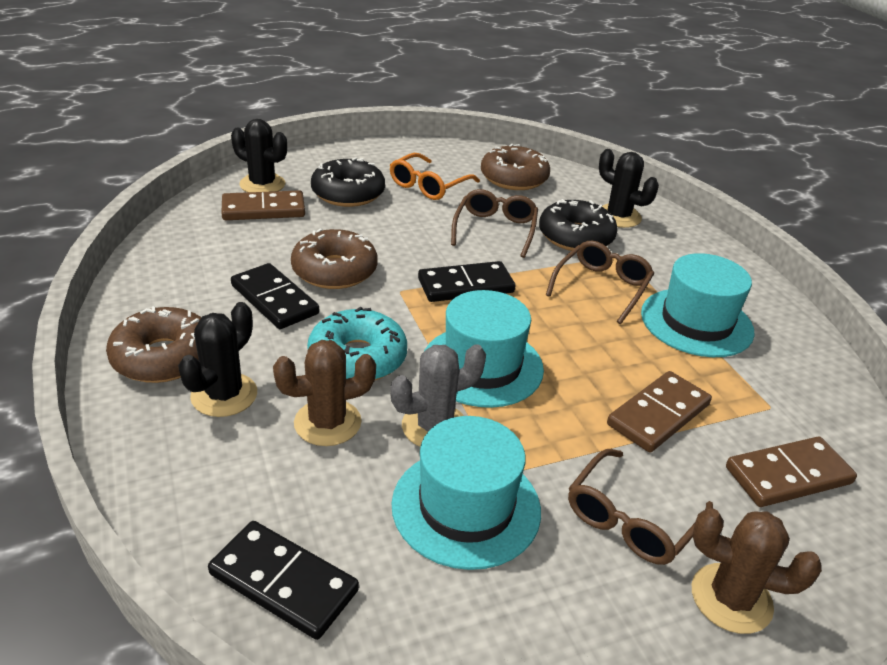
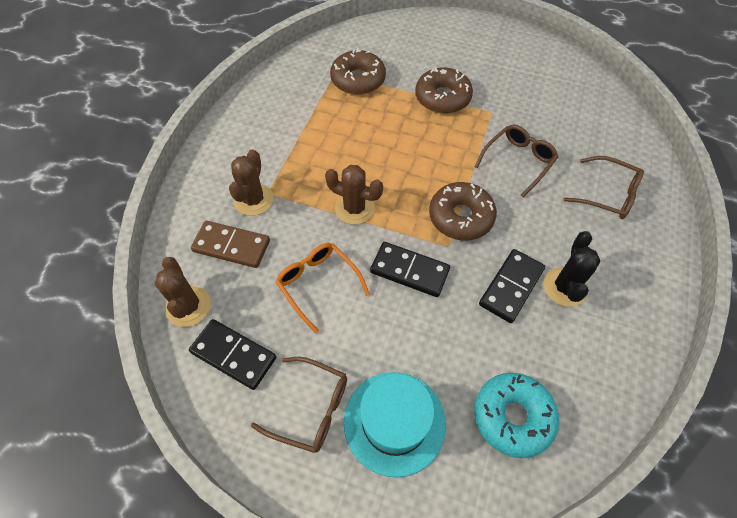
black cactus: [178,302,257,417] [231,119,287,192] [599,149,659,228] = 3 -> [543,231,600,307] = 1
black donut: [311,157,385,207] [539,199,618,251] = 2 -> none = 0
brown cactus: [273,340,376,446] [692,508,822,634] = 2 -> [155,257,211,327] [229,150,274,216] [325,165,383,225] = 3
brown domino: [222,190,305,220] [607,371,712,452] [726,436,857,507] = 3 -> [191,221,270,268] = 1
grey cactus: [390,344,486,447] = 1 -> none = 0
turquoise hat: [391,416,541,570] [424,290,544,408] [641,253,755,357] = 3 -> [344,372,446,477] = 1

